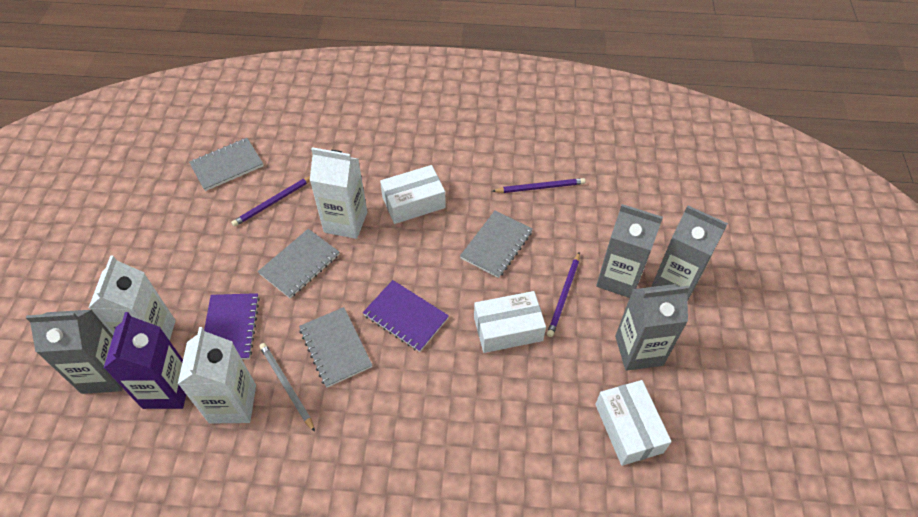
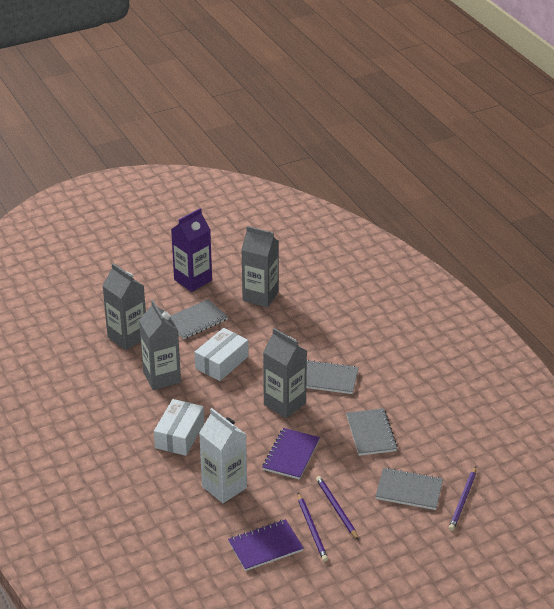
grey pencil: [259,343,315,432] = 1 -> none = 0
white box: [380,165,446,224] [474,291,546,353] [595,380,672,466] = 3 -> [154,399,204,456] [194,328,249,381] = 2
white carton: [89,255,175,341] [178,327,256,424] [310,147,367,239] = 3 -> [199,408,247,503] = 1

